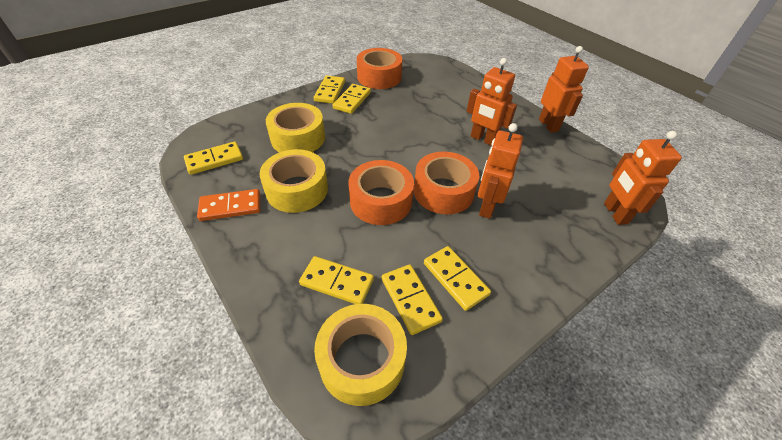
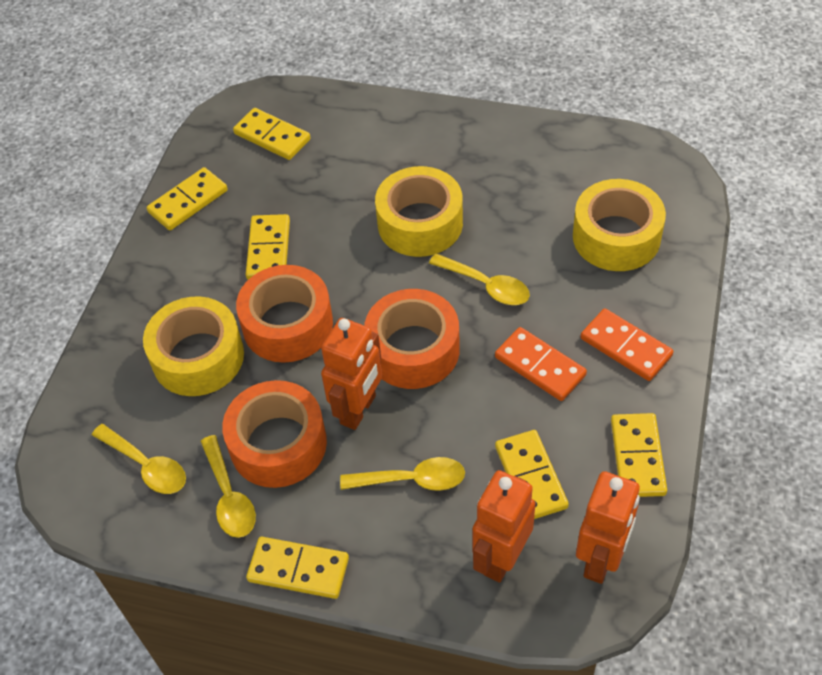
orange domino: [197,189,260,221] = 1 -> [495,327,587,401] [581,309,674,381] = 2
orange robot: [467,58,517,146] [478,123,523,219] [539,46,589,133] [604,131,682,225] = 4 -> [321,318,382,430] [472,470,536,583] [576,471,640,584] = 3
yellow spoon: none = 0 -> [92,424,186,494] [200,435,256,538] [340,457,465,491] [429,253,530,305] = 4

